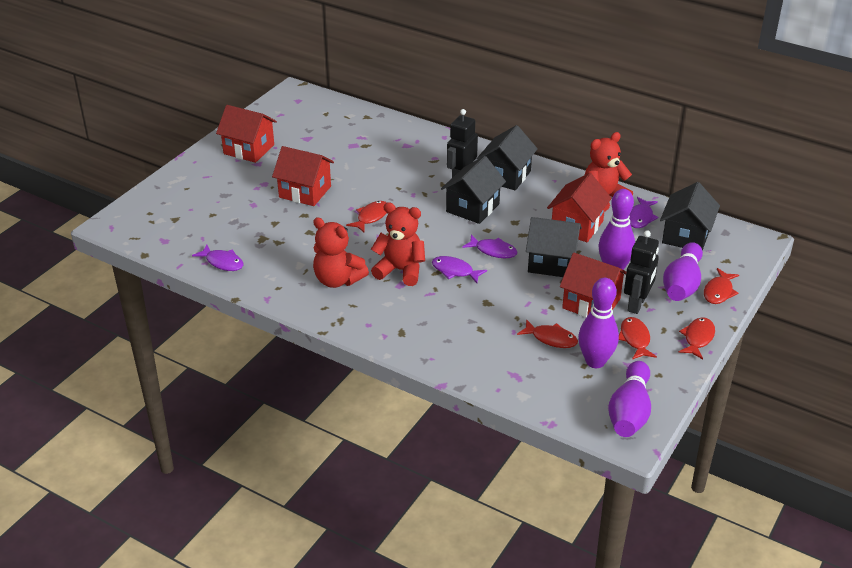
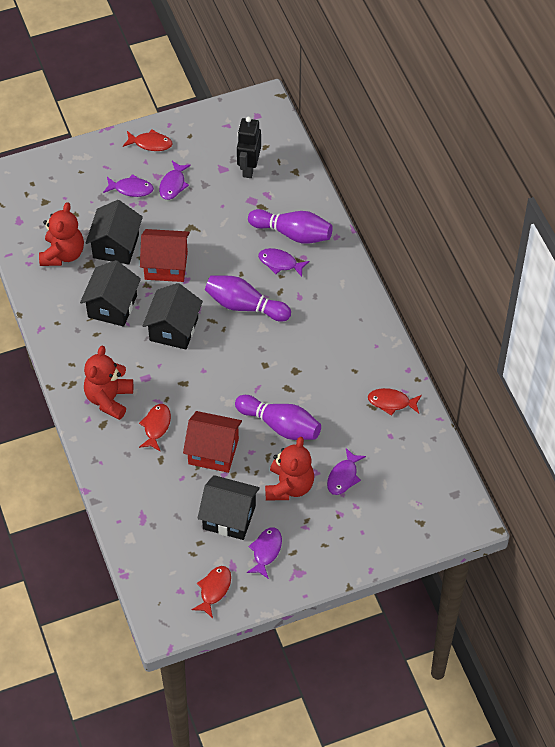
black robot: [447,109,478,178] [624,230,659,314] = 2 -> [237,116,261,178] = 1
purple bowling pin: [578,278,619,368] [598,189,635,270] [608,361,651,437] [663,242,703,301] = 4 -> [205,275,291,322] [235,395,321,440] [248,209,333,244] = 3
purple fish: [192,245,243,271] [432,256,487,283] [462,235,517,258] [629,197,659,228] = 4 -> [103,174,154,197] [159,161,191,200] [247,527,282,579] [258,248,310,277] [327,448,366,495] = 5
red fish: [346,201,387,232] [517,319,578,348] [619,317,657,359] [678,317,715,360] [704,268,739,304] = 5 -> [123,129,172,151] [139,404,171,452] [191,566,231,618] [368,388,422,416] = 4
red house: [216,105,277,163] [272,146,334,206] [547,173,612,242] [560,253,626,317] = 4 -> [140,229,190,282] [183,411,242,473] = 2

